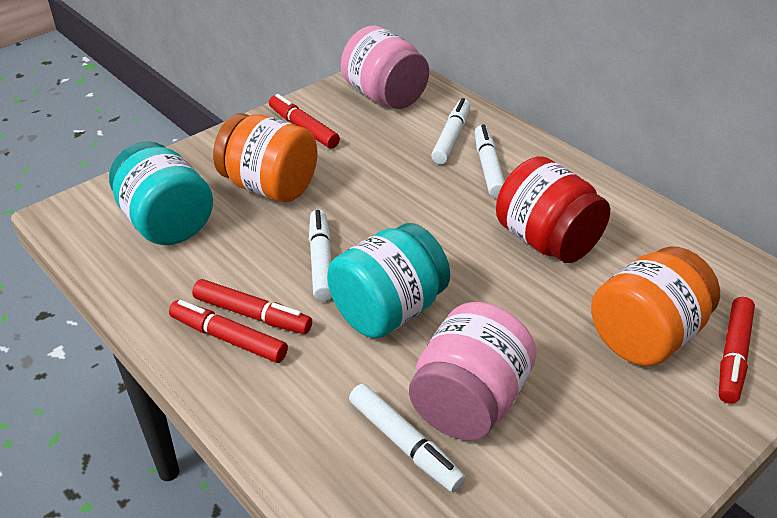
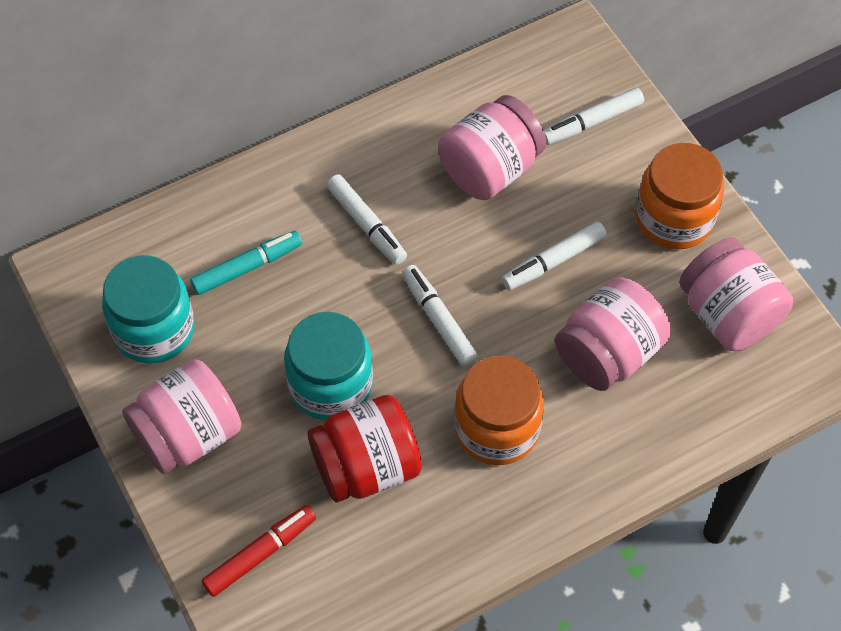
pink jar: [341,25,429,109] [409,302,536,440] = 2 -> [122,359,241,474] [438,95,546,200] [555,277,671,391] [679,238,793,351] = 4
red marker: [169,300,288,363] [192,279,312,334] [269,94,340,149] [719,297,755,404] = 4 -> [201,505,316,597] = 1
turquoise marker: none = 0 -> [190,231,302,295] = 1

